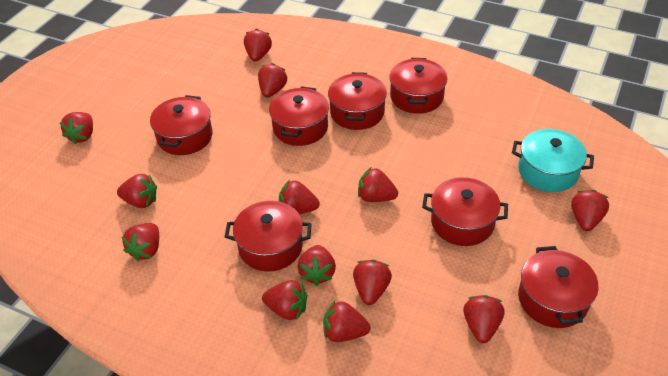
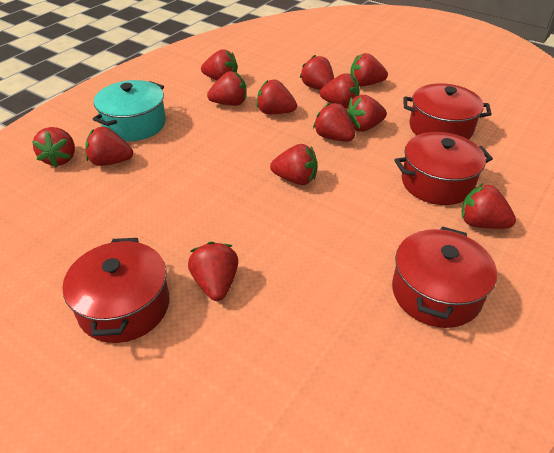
red pot: [150,95,213,155] [225,201,312,272] [269,86,329,146] [328,72,387,130] [389,58,448,114] [422,177,508,246] [518,246,599,328] = 7 -> [63,238,169,343] [392,226,497,328] [394,132,493,205] [403,83,492,139] = 4

